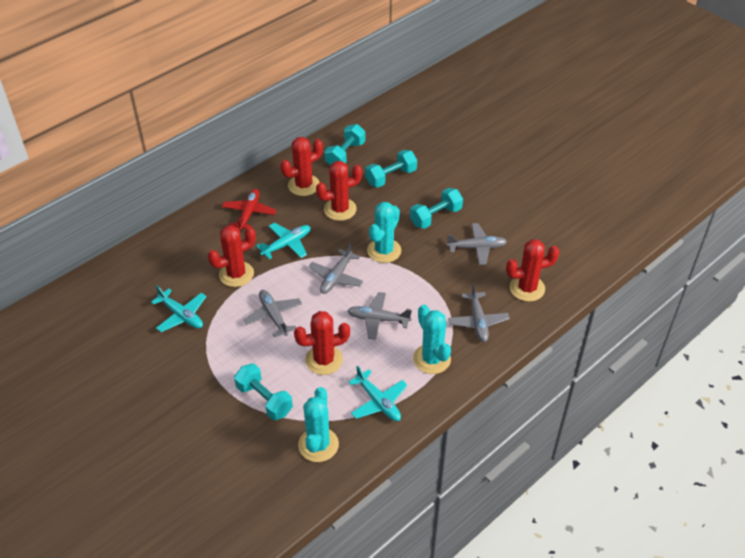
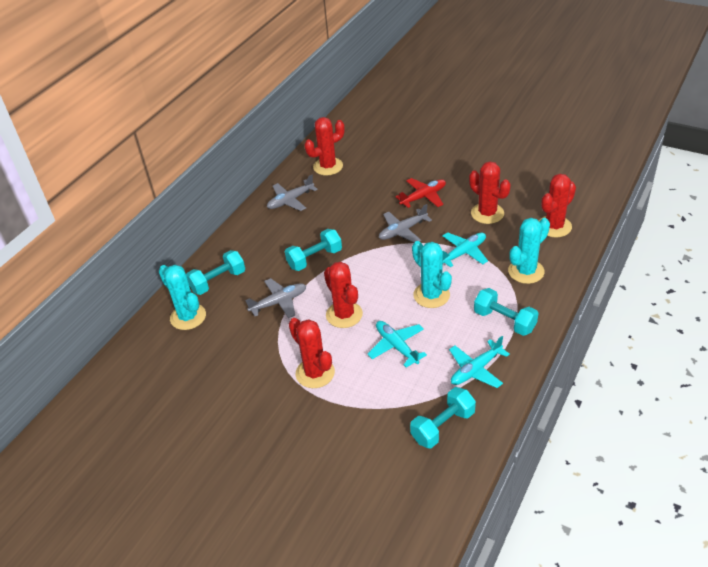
grey plane: [243,290,302,338] [309,243,364,294] [347,292,412,340] [447,223,507,265] [448,283,510,342] = 5 -> [245,278,306,318] [267,175,318,211] [379,204,432,243] = 3

